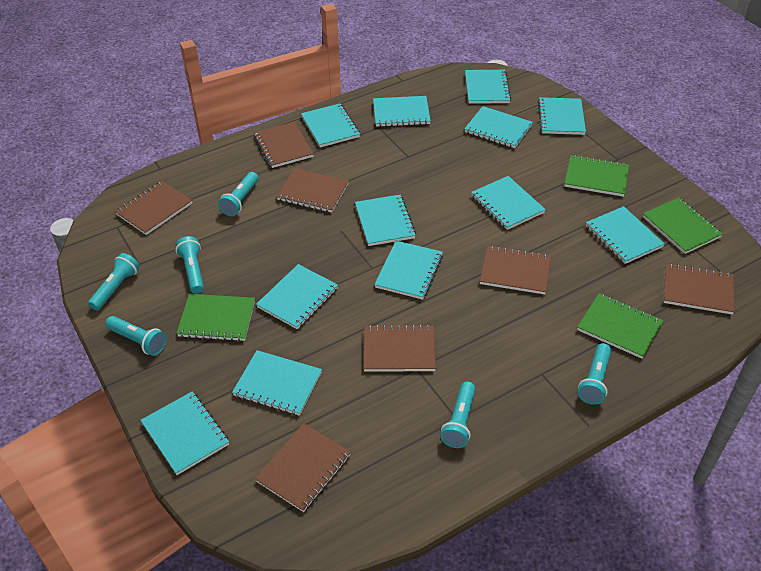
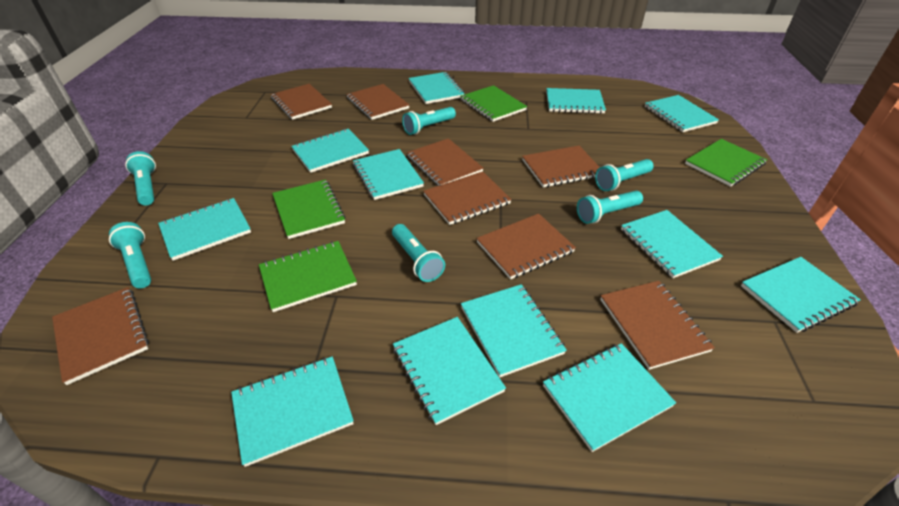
brown notebook: [115,181,192,235] [254,122,314,168] [255,423,351,512] [276,168,349,213] [363,324,436,372] [480,245,551,294] [664,263,735,315] = 7 -> [52,287,149,385] [271,84,332,120] [346,84,409,120] [407,138,484,186] [423,171,512,225] [476,214,576,279] [522,145,600,187] [600,281,715,370] = 8

